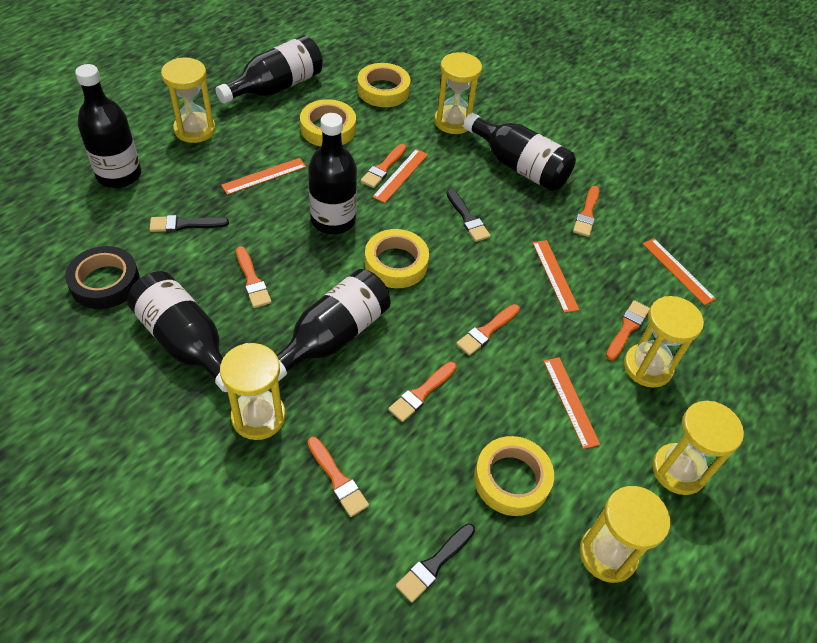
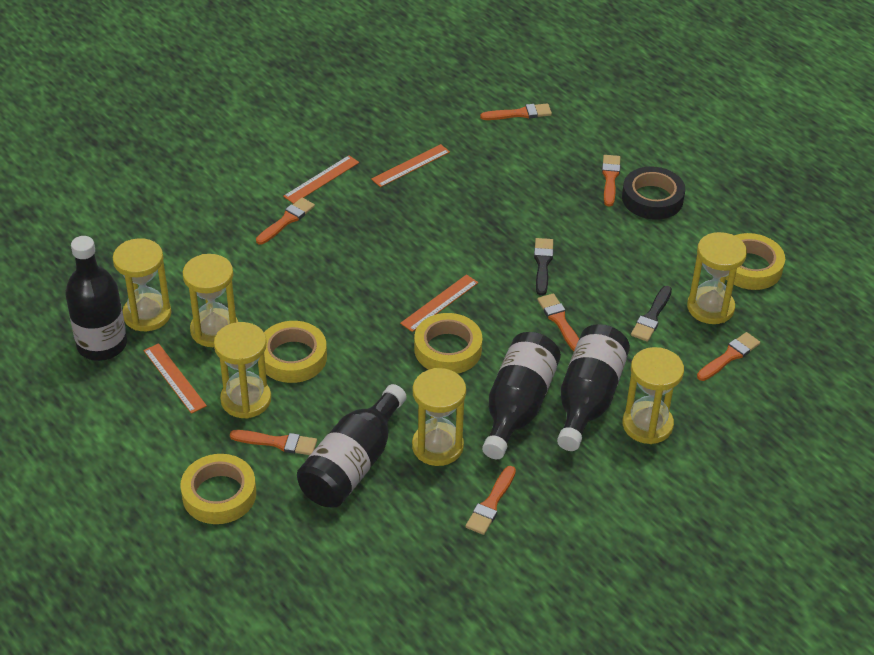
black bottle: [75,64,141,188] [127,271,227,392] [216,35,323,104] [277,269,390,381] [308,113,357,234] [463,113,576,191] = 6 -> [65,236,127,361] [297,384,407,508] [482,332,561,459] [557,324,630,451] = 4
black brush: [150,215,229,232] [396,523,475,603] [446,189,490,242] = 3 -> [534,238,553,296] [631,286,672,342] = 2
orange ruler: [221,158,306,195] [372,149,428,203] [533,240,579,313] [544,357,600,449] [643,238,716,305] = 5 -> [144,343,207,414] [283,155,359,204] [371,144,450,187] [400,274,478,332] = 4

